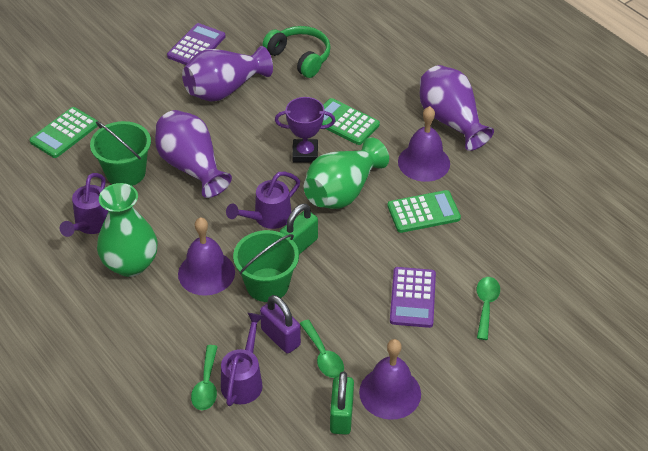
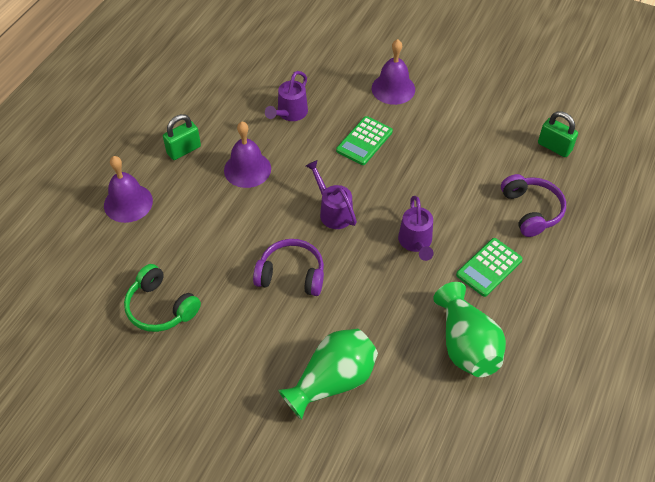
green bucket: [90,121,151,186] [233,230,299,302] = 2 -> none = 0
green calculator: [29,107,98,158] [322,98,380,145] [387,190,461,233] = 3 -> [336,116,393,165] [456,238,523,297] = 2
green spoon: [191,345,218,410] [300,320,344,378] [477,277,500,340] = 3 -> none = 0
purple calculator: [167,23,226,65] [390,267,436,328] = 2 -> none = 0
purple headphones: none = 0 -> [253,239,324,296] [501,174,566,237] = 2
purple padlock: [260,295,301,354] = 1 -> none = 0
purple trophy: [275,97,336,163] = 1 -> none = 0
purple vase: [155,110,232,198] [182,46,273,102] [420,65,494,151] = 3 -> none = 0

